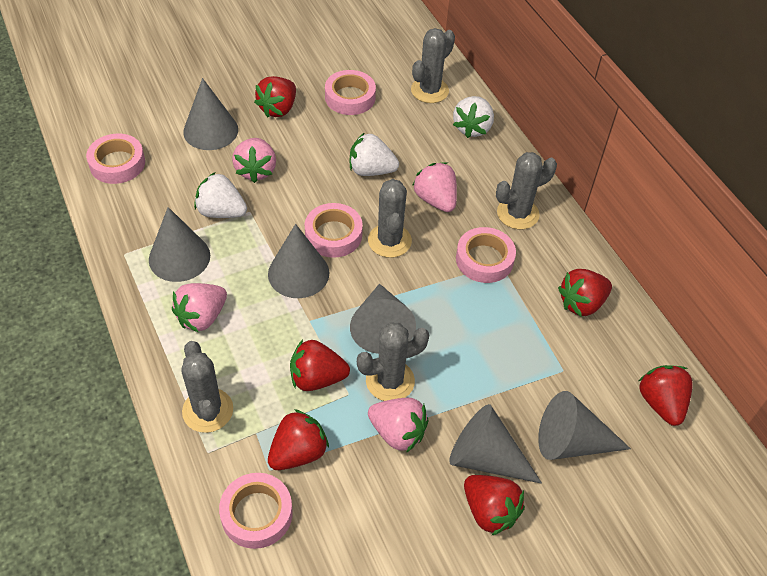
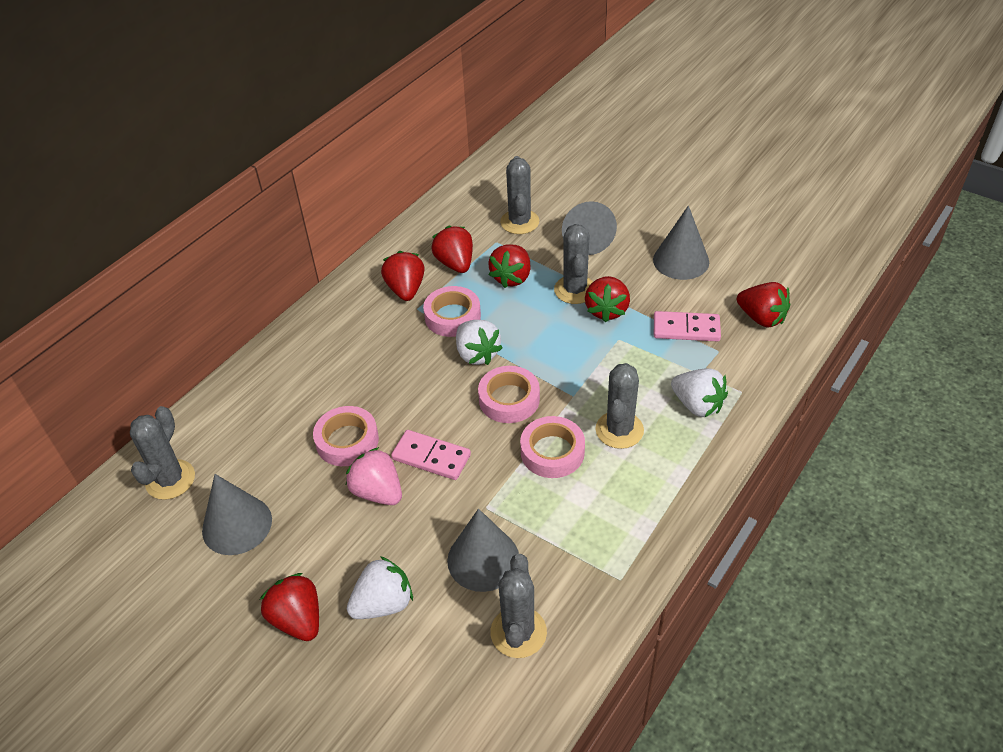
grey cone: [149,207,210,282] [183,78,238,150] [268,224,329,298] [350,284,416,354] [449,404,542,484] [538,391,631,460] = 6 -> [202,474,272,555] [447,509,519,592] [562,201,617,255] [653,206,709,280] = 4
pink domino: none = 0 -> [391,430,471,480] [654,311,721,341] = 2
pink strawberry: [172,283,227,332] [232,138,276,183] [368,398,429,453] [412,162,457,212] = 4 -> [346,447,402,505] = 1
pink tape: [86,134,145,184] [219,473,293,549] [305,203,363,258] [325,70,376,115] [456,227,516,283] = 5 -> [313,406,379,466] [423,286,481,337] [478,366,540,423] [520,416,585,478] = 4

